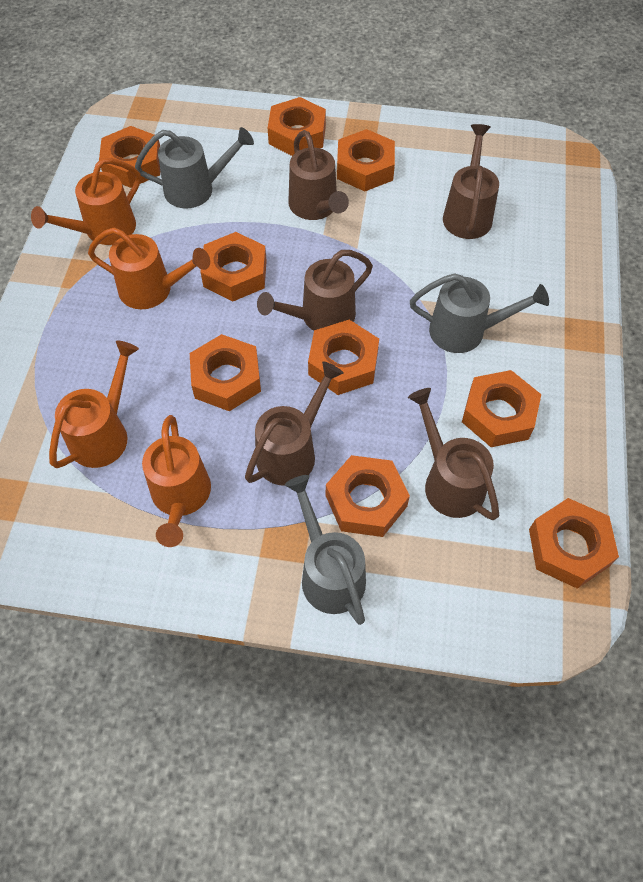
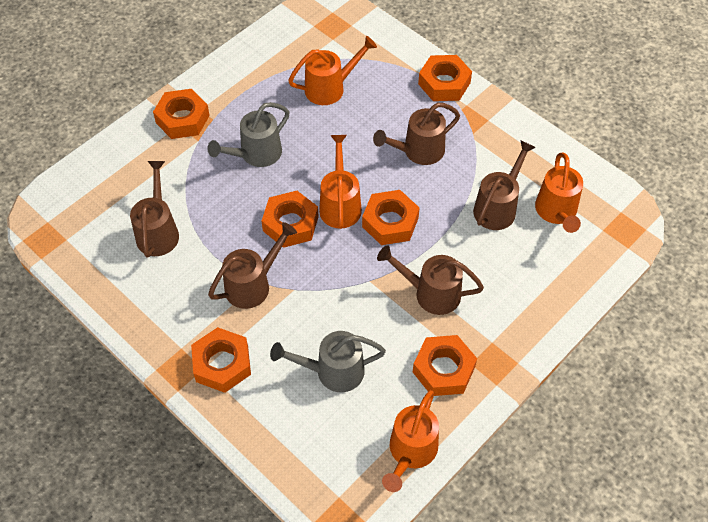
grey watering can: [135,127,254,208] [285,475,366,625] [410,273,549,353] = 3 -> [207,102,290,167] [270,331,386,392] = 2
orange nut: [99,126,160,188] [190,334,261,411] [200,232,267,302] [268,97,326,156] [308,320,379,395] [326,455,410,537] [337,129,395,191] [462,370,541,447] [529,498,619,589] = 9 -> [153,89,210,139] [191,327,251,393] [261,191,319,248] [362,190,419,245] [413,335,477,396] [418,55,472,101] = 6

